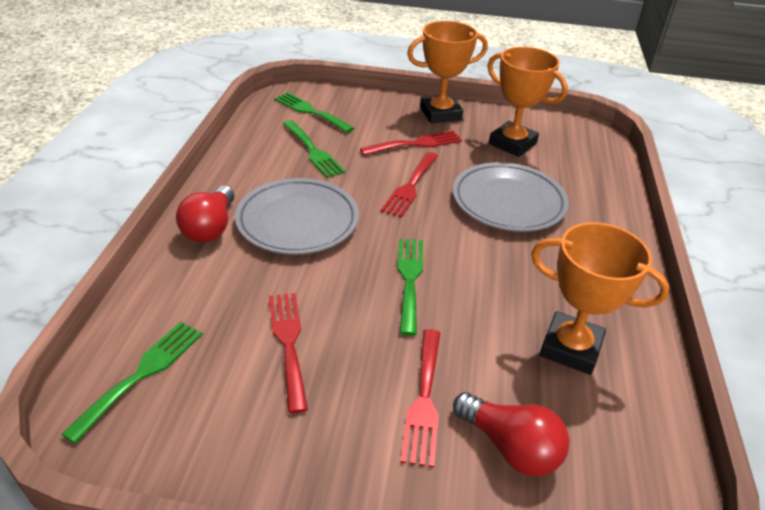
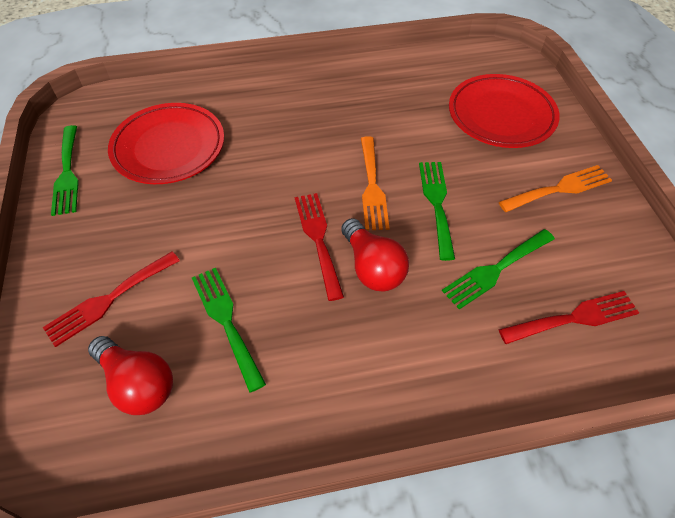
grey plate: [235,178,359,255] [453,162,569,232] = 2 -> none = 0
orange fork: none = 0 -> [361,136,390,231] [499,165,612,212] = 2
orange trophy: [407,21,488,123] [487,47,568,157] [531,222,670,375] = 3 -> none = 0
red fork: [269,293,308,413] [360,131,462,155] [381,152,438,218] [401,329,440,468] = 4 -> [43,251,180,347] [295,193,344,301] [499,291,639,344] = 3
red plate: none = 0 -> [108,103,224,184] [449,74,560,148] = 2

